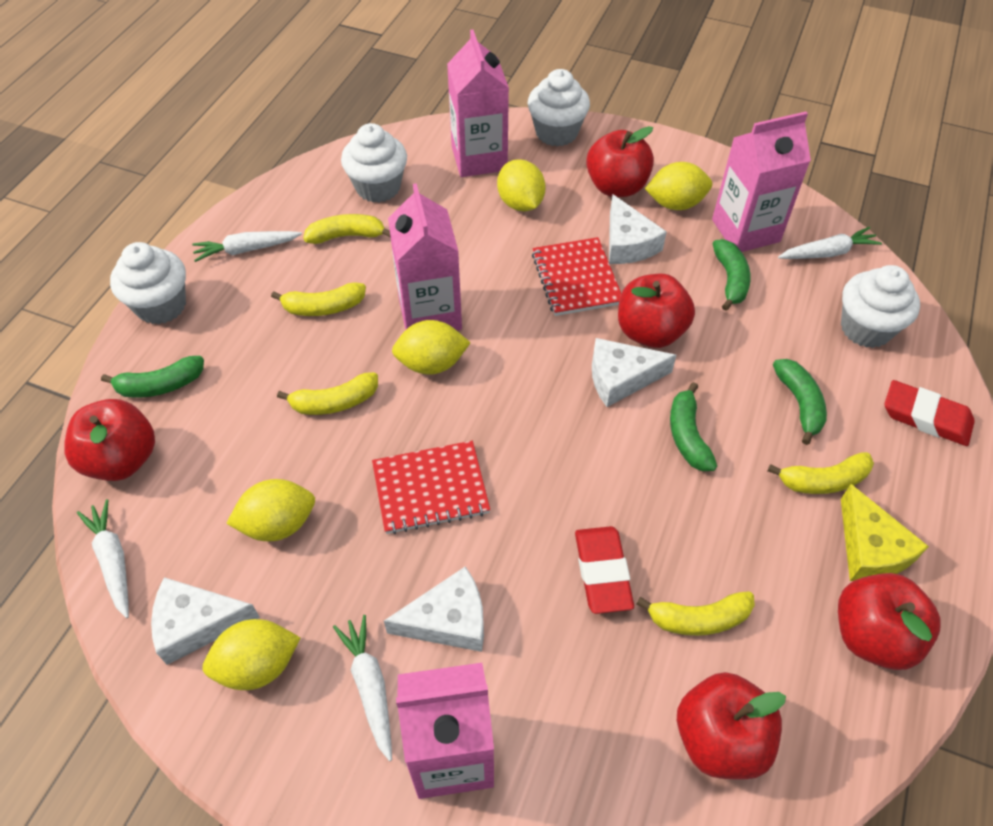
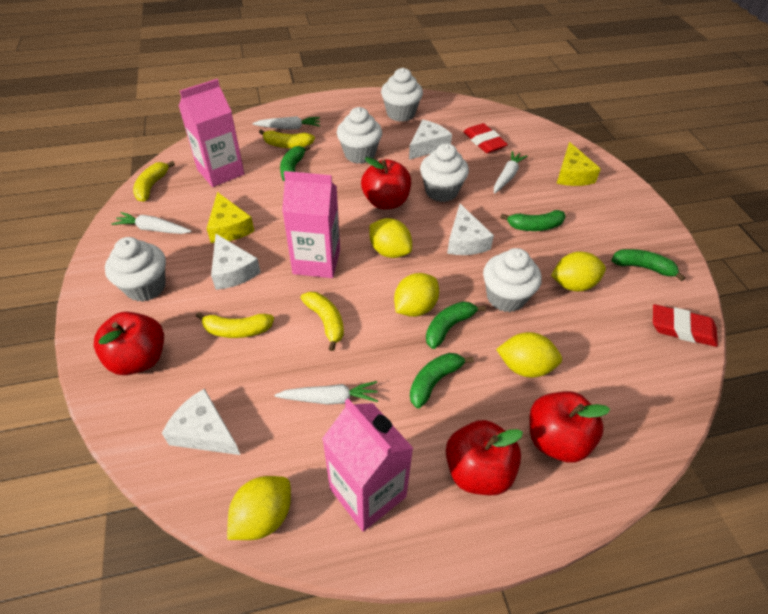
green banana: [101,356,204,398] [670,382,717,471] [713,239,751,311] [773,359,827,445] = 4 -> [280,145,310,182] [410,353,474,408] [426,301,486,349] [500,210,566,231] [611,249,686,281] = 5
pink carton: [388,183,462,330] [396,663,494,799] [447,30,509,177] [712,112,811,252] = 4 -> [179,79,244,187] [282,171,340,278] [322,399,414,532] = 3
red apple: [65,399,155,481] [586,126,654,197] [618,274,695,348] [677,672,786,780] [838,573,940,670] = 5 -> [94,312,164,375] [361,157,411,209] [446,420,523,495] [529,391,610,463] = 4
red notebook: [372,441,490,534] [532,237,621,316] = 2 -> none = 0
white cupcake: [110,242,186,325] [341,123,407,203] [527,69,590,147] [841,265,920,348] = 4 -> [105,237,166,302] [337,107,382,164] [381,68,423,122] [420,143,469,202] [483,248,542,312] = 5
yellow banana: [271,282,366,316] [277,372,378,415] [303,214,391,244] [636,591,755,636] [768,452,874,494] = 5 -> [133,161,175,202] [196,312,274,338] [259,129,315,148] [301,292,344,351] = 4
yellow cheese: [841,484,929,581] = 1 -> [206,192,254,243] [556,142,601,186] = 2

